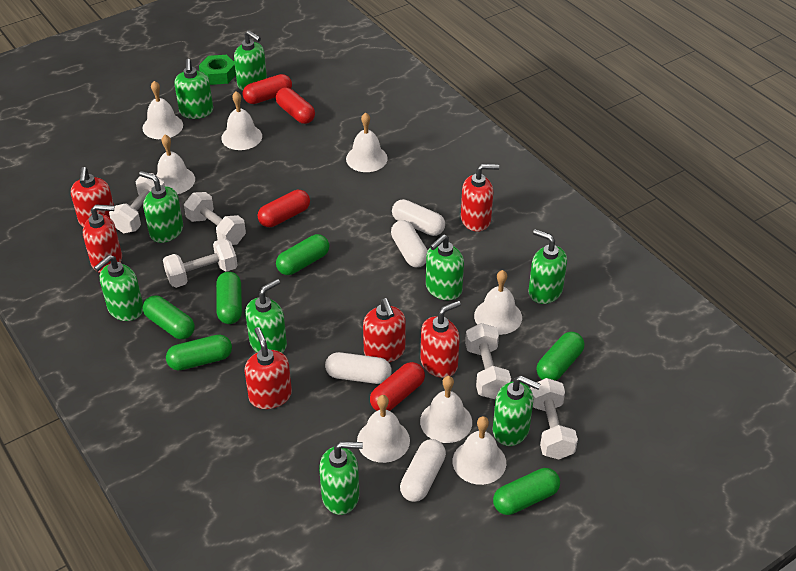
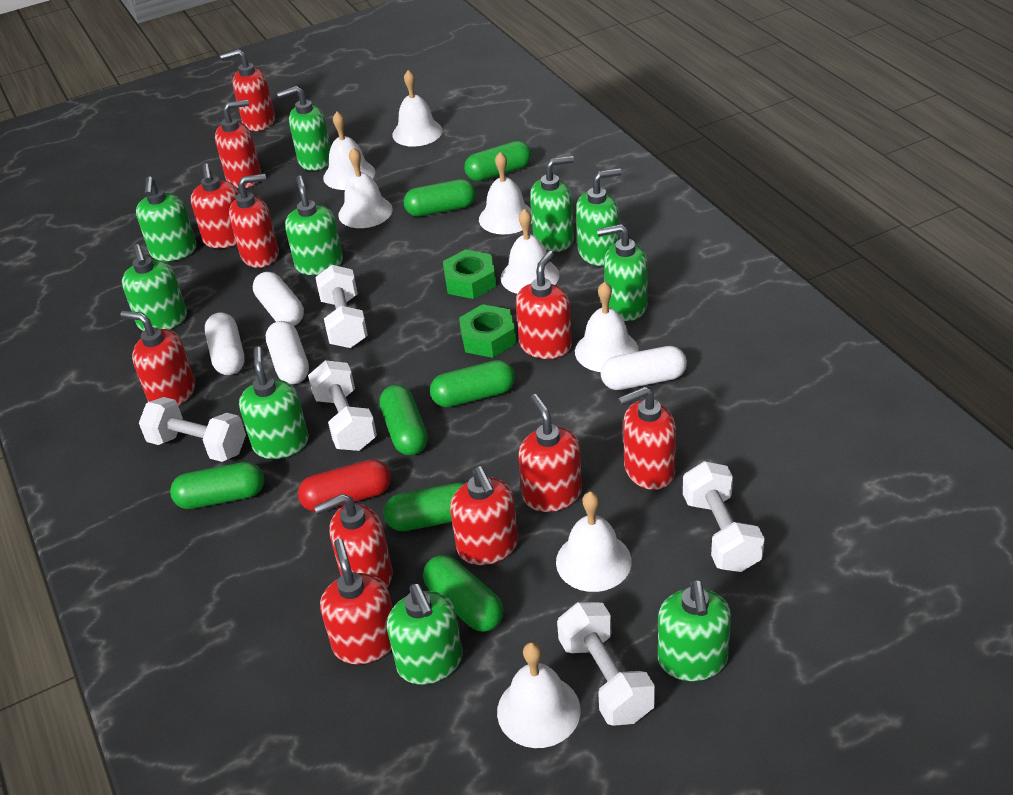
green capsule: [143,295,195,339] [166,335,232,370] [216,272,242,324] [276,234,330,275] [493,468,560,515] [537,332,584,381] = 6 -> [170,462,264,509] [379,385,428,455] [384,482,465,531] [404,179,476,217] [423,555,504,632] [430,360,515,407] [464,141,531,181] = 7
green nut: [199,55,236,85] = 1 -> [443,249,496,299] [459,304,516,358] = 2
green soap dispenser: [94,255,143,321] [139,171,183,243] [174,59,213,119] [234,30,267,91] [245,279,287,353] [319,442,363,515] [426,234,464,300] [493,376,541,446] [528,229,567,304] = 9 -> [122,244,187,331] [136,176,197,261] [239,347,309,459] [277,86,331,171] [285,175,343,275] [387,584,463,685] [530,156,574,252] [576,168,622,266] [597,224,648,321] [658,579,731,681] = 10
red capsule: [243,74,292,104] [258,190,310,227] [276,88,315,124] [370,362,425,411] = 4 -> [298,460,391,512] = 1
red soap dispenser: [71,167,114,227] [83,204,122,273] [244,327,292,409] [363,298,406,362] [421,301,461,378] [461,164,499,232] = 6 -> [120,310,195,406] [191,163,239,248] [215,100,261,188] [220,49,275,131] [229,174,279,268] [314,494,393,587] [320,539,393,664] [450,466,518,565] [516,250,572,359] [518,394,582,512] [618,387,676,490] = 11

